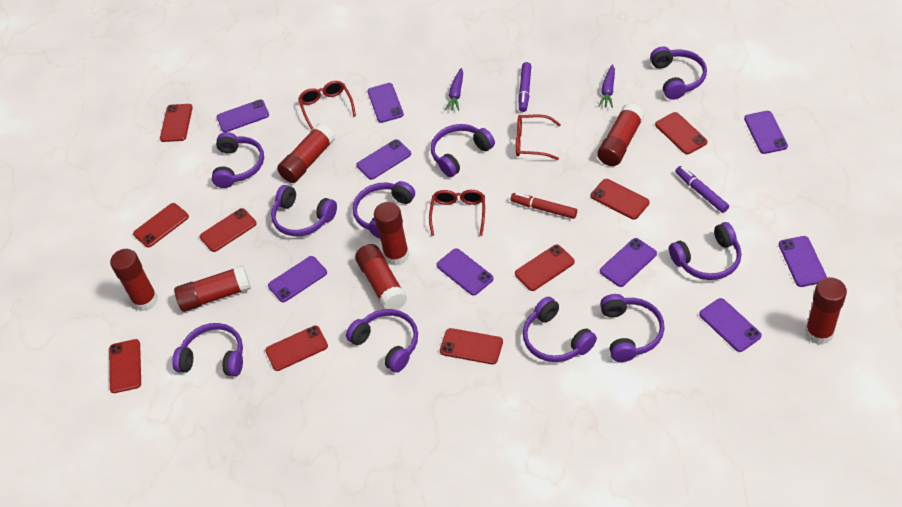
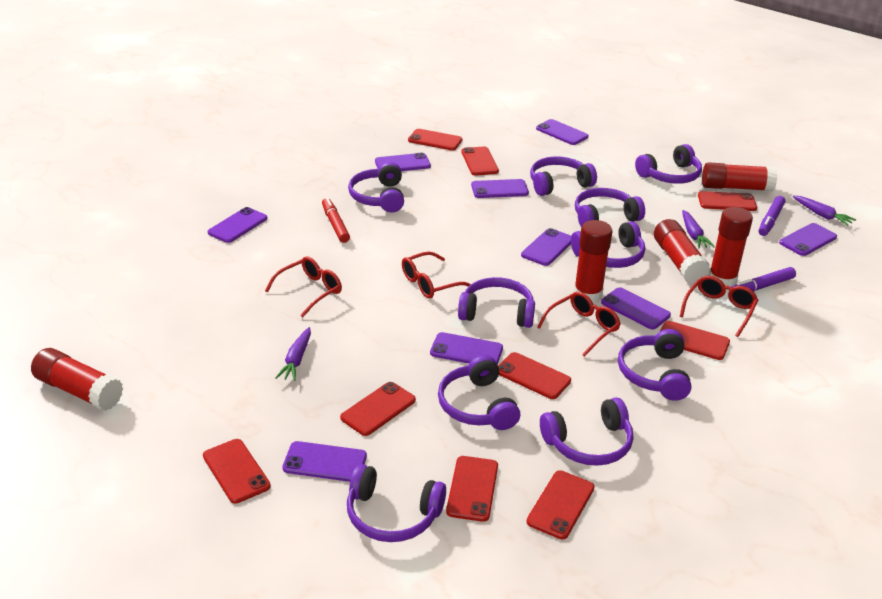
purple carrot: [445,68,463,111] [598,64,615,108] = 2 -> [275,327,311,381] [682,210,715,248] [793,195,856,226] = 3
red glasses: [298,81,356,130] [429,190,485,236] [516,115,561,160] = 3 -> [265,256,342,318] [402,251,471,299] [537,292,621,357] [680,276,758,337] = 4
red glue stick: [110,249,158,311] [174,265,251,312] [277,123,335,183] [355,244,407,310] [374,202,409,266] [598,103,644,166] [805,277,847,345] = 7 -> [31,348,123,411] [574,220,612,303] [654,219,710,284] [702,162,777,191] [709,207,753,287] = 5

